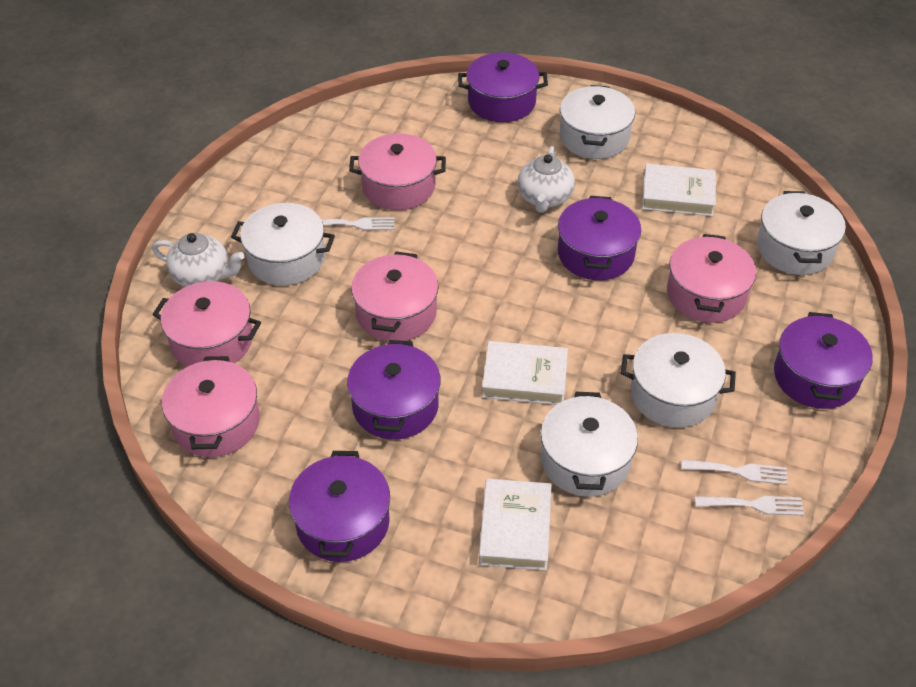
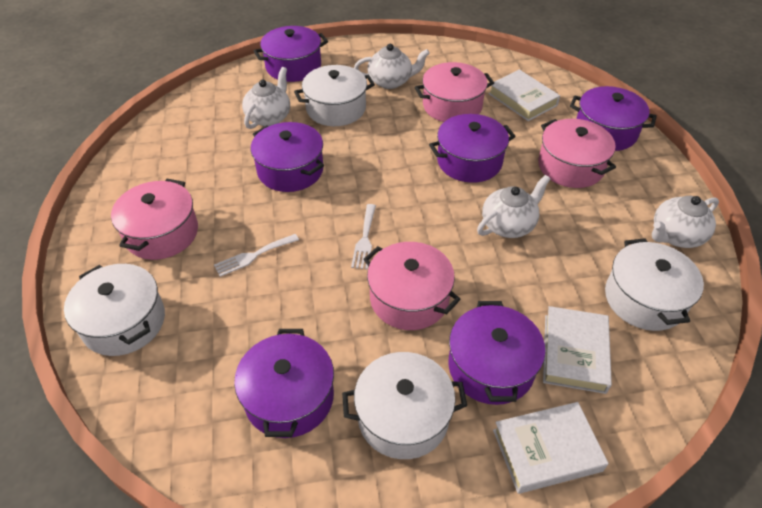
pink pot: [152,281,261,367] [162,356,260,457] [349,133,446,210] [351,251,439,342] [667,234,756,323] = 5 -> [111,179,198,260] [363,242,461,330] [415,62,494,122] [538,119,616,188] = 4
purple pot: [289,451,390,562] [347,340,441,439] [458,52,548,122] [558,196,641,280] [774,312,872,409] = 5 -> [234,329,334,438] [251,122,324,192] [254,26,328,82] [429,114,516,183] [448,301,545,405] [570,86,657,151] = 6
white fork: [321,217,394,230] [681,460,788,485] [695,496,804,516] = 3 -> [214,234,299,277] [351,204,376,270] = 2
white pot: [231,203,335,286] [541,392,638,497] [560,85,635,159] [621,333,736,428] [757,191,846,275] = 5 -> [64,264,165,356] [294,65,375,126] [342,352,467,459] [605,238,704,331] = 4
white teapot: [152,233,244,287] [518,146,575,213] = 2 -> [242,67,290,129] [354,44,430,89] [477,175,550,238] [652,196,719,248] = 4

